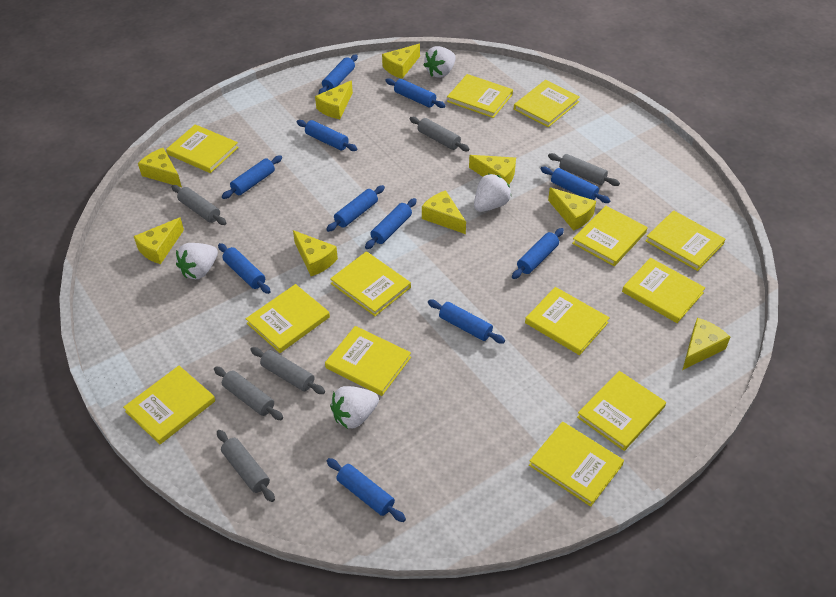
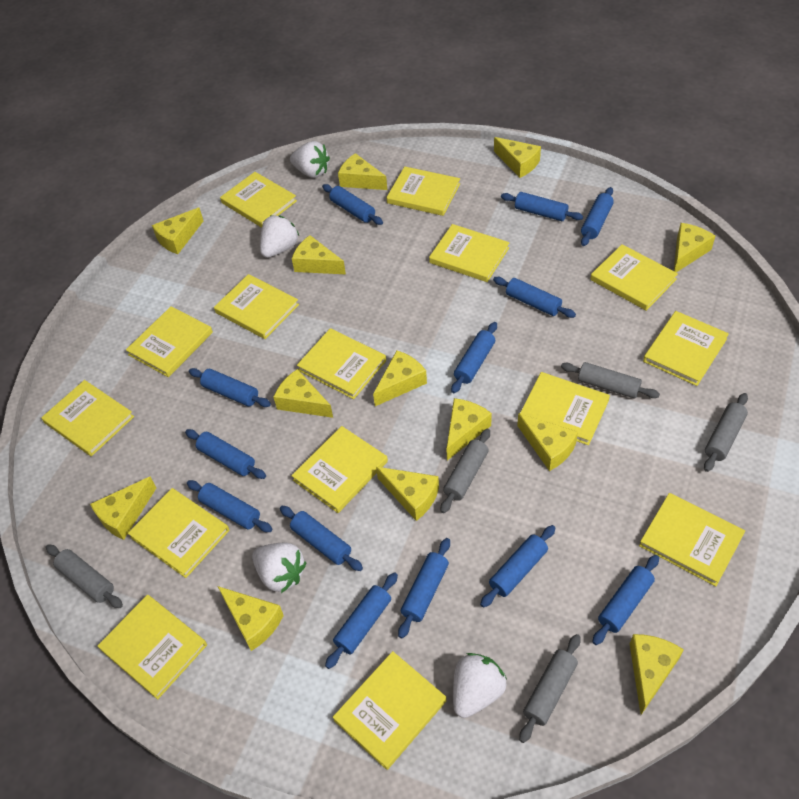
blue rolling pin: [218,243,271,294] [222,155,282,199] [297,120,358,151] [319,54,358,94] [326,185,385,232] [327,458,406,522] [365,198,417,249] [385,78,446,108] [428,300,505,344] [512,228,564,279] [541,167,610,203] = 11 -> [185,429,266,479] [187,480,272,532] [189,368,271,407] [280,506,363,571] [322,184,383,225] [325,572,398,669] [398,538,450,639] [451,322,497,393] [480,525,555,608] [493,277,576,318] [501,192,583,221] [581,187,614,246] [592,555,659,645] = 13
grey rolling pin: [172,185,227,225] [214,367,283,420] [217,430,275,502] [250,347,325,394] [410,117,470,151] [548,153,620,186] = 6 -> [46,544,123,608] [441,429,490,513] [519,634,581,743] [561,362,660,399] [704,393,748,472] = 5
yellow book: [123,366,215,444] [166,124,239,173] [246,284,330,353] [325,326,411,396] [330,251,411,316] [447,74,513,118] [514,80,580,127] [525,287,610,355] [529,422,624,507] [572,206,647,266] [577,371,666,451] [622,258,705,323] [646,210,725,271] = 13 -> [41,380,134,456] [98,595,207,700] [126,306,213,377] [128,488,230,578] [214,274,299,339] [220,172,297,228] [291,426,388,513] [297,328,386,399] [333,651,447,770] [386,166,460,216] [429,224,510,282] [520,372,610,445] [590,244,678,311] [639,493,745,586] [643,311,729,386] = 15
yellow cheese: [134,217,184,264] [138,148,182,187] [293,230,338,276] [315,80,353,119] [382,44,420,79] [422,190,466,234] [469,155,516,184] [548,188,596,231] [682,318,730,370] = 9 -> [90,477,156,540] [152,208,203,254] [218,586,284,651] [274,369,333,418] [292,235,346,274] [338,153,387,190] [373,350,427,406] [376,467,439,521] [447,398,492,461] [494,137,541,178] [517,413,578,471] [630,634,684,715] [674,223,715,272] = 13

